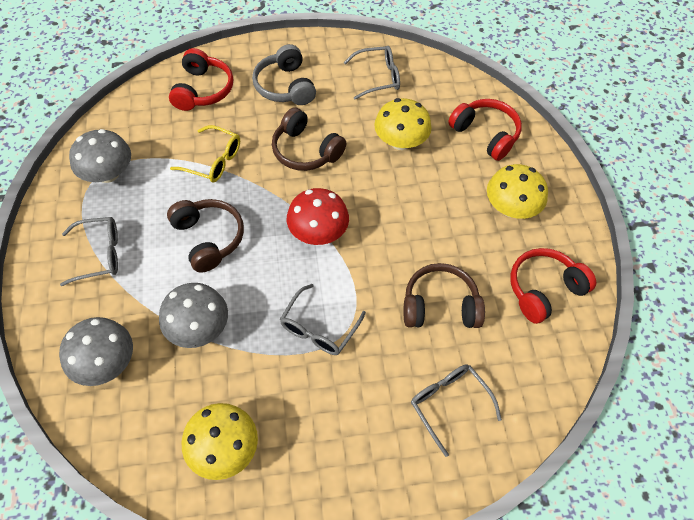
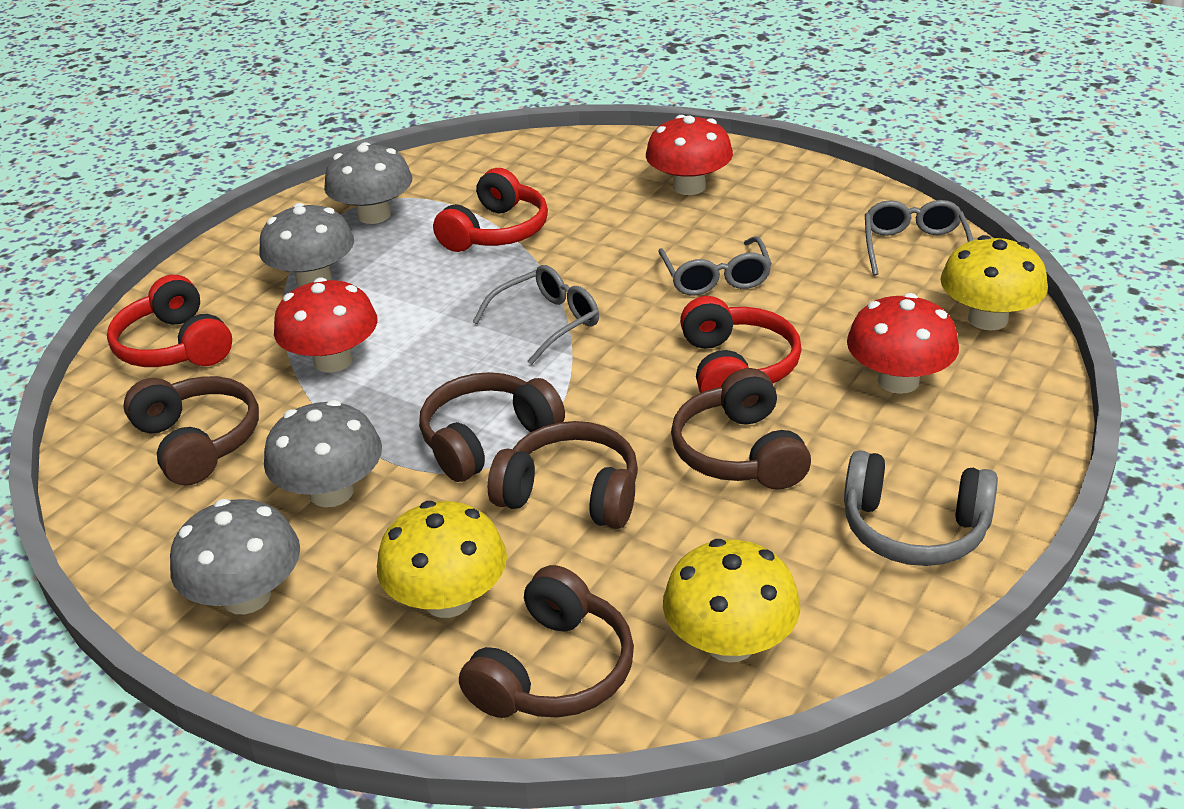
brown headphones: [167,199,244,273] [272,107,347,171] [404,263,485,328] = 3 -> [124,376,259,485] [419,372,565,482] [459,565,634,718] [488,421,638,529] [671,368,811,490] = 5
grey glasses: [60,217,118,286] [280,284,366,355] [343,46,400,100] [411,364,502,457] = 4 -> [473,265,599,365] [658,236,772,295] [865,200,973,276] = 3
grey mushroom: [59,317,133,386] [69,129,131,183] [159,283,228,348] = 3 -> [170,499,300,614] [259,203,354,287] [264,400,382,507] [324,142,412,224] = 4
red mushroom: [287,188,349,245] = 1 -> [274,277,377,373] [646,115,733,195] [847,293,959,394] = 3
yellow glasses: [170,125,240,183] = 1 -> none = 0

